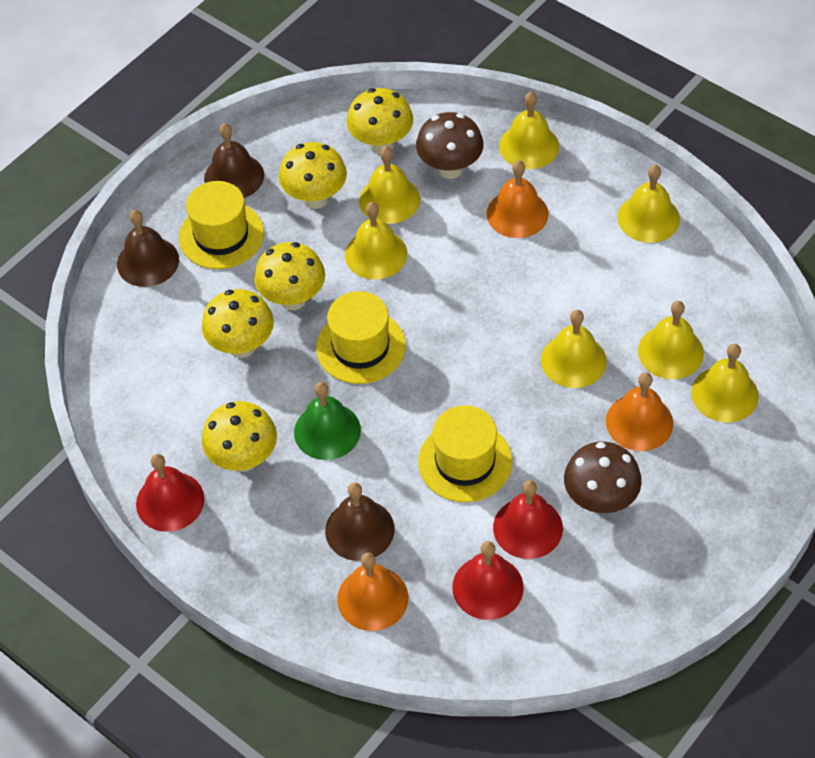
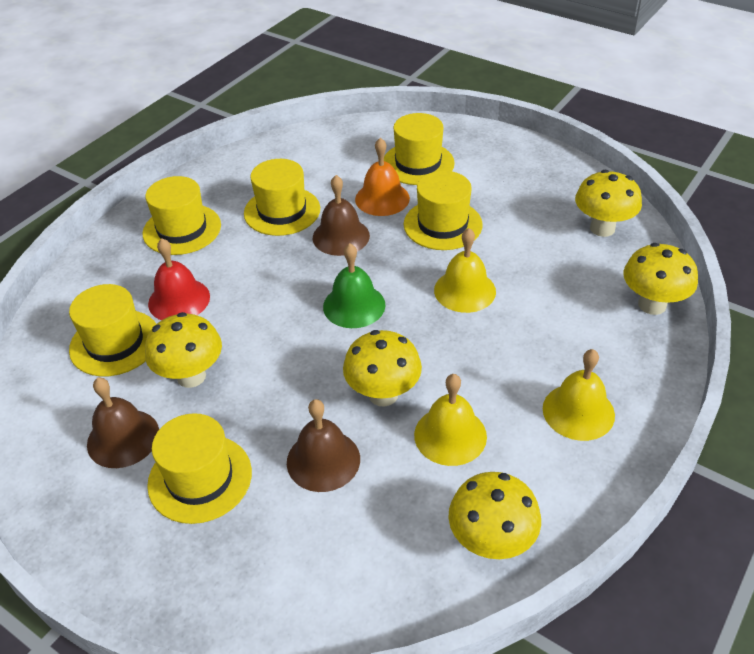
brown mushroom: [416,112,484,179] [564,442,642,513] = 2 -> none = 0
orange bell: [337,553,408,631] [487,160,549,238] [606,372,673,451] = 3 -> [355,138,410,216] = 1
red bell: [136,454,204,532] [452,541,524,620] [493,480,563,559] = 3 -> [148,238,210,320] = 1
yellow bell: [345,202,407,279] [359,147,420,224] [499,92,559,169] [541,310,607,388] [618,165,680,243] [638,301,704,379] [691,344,759,423] = 7 -> [414,374,487,466] [434,228,496,313] [543,349,615,441] = 3
yellow hat: [179,181,264,269] [316,291,406,384] [418,405,513,502] = 3 -> [69,284,156,376] [142,176,221,255] [147,413,252,524] [244,159,320,236] [384,113,455,185] [404,171,483,250] = 6

